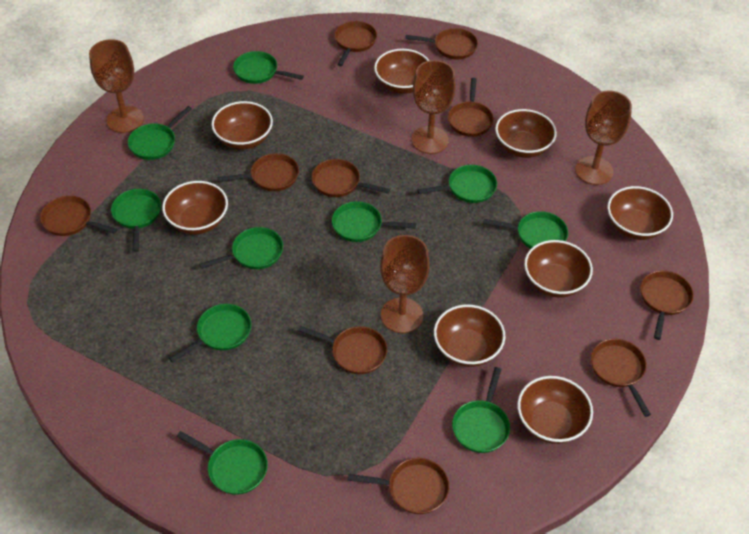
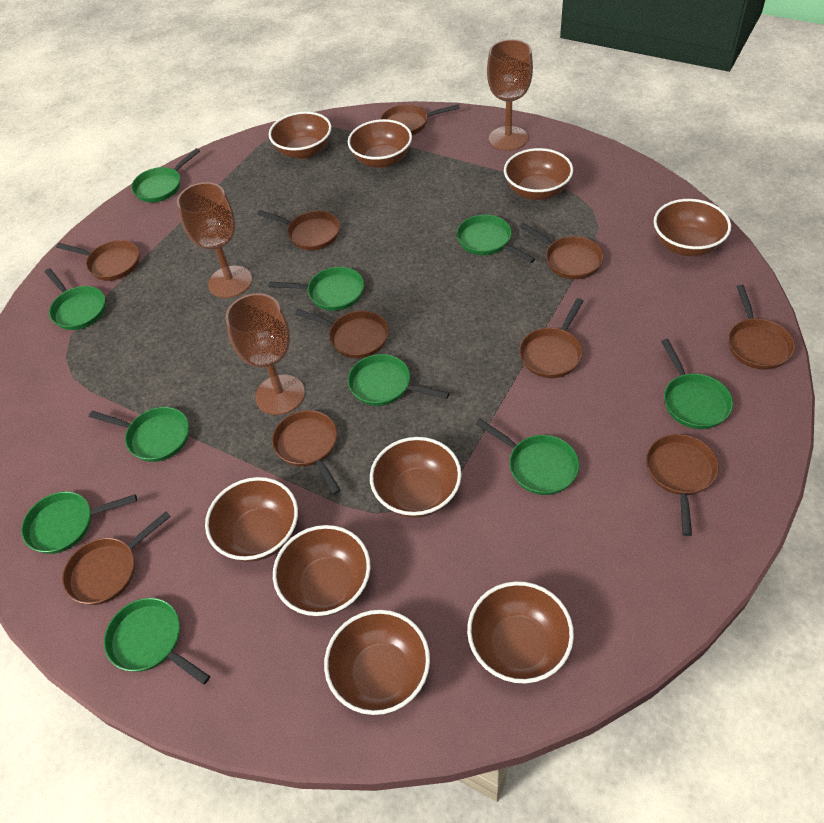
brown bowl: [162,181,228,234] [212,101,273,150] [374,49,430,94] [434,304,505,367] [495,109,557,158] [517,376,593,444] [524,240,593,298] [607,186,673,240] = 8 -> [205,477,298,562] [269,111,331,159] [273,525,371,616] [324,610,430,715] [348,119,412,168] [370,437,462,518] [467,581,574,684] [504,148,573,200] [654,199,731,256] = 9
brown goblet: [89,39,144,133] [380,235,430,333] [412,60,456,154] [575,90,632,185] = 4 -> [177,182,252,298] [226,293,305,415] [487,39,533,151] = 3

